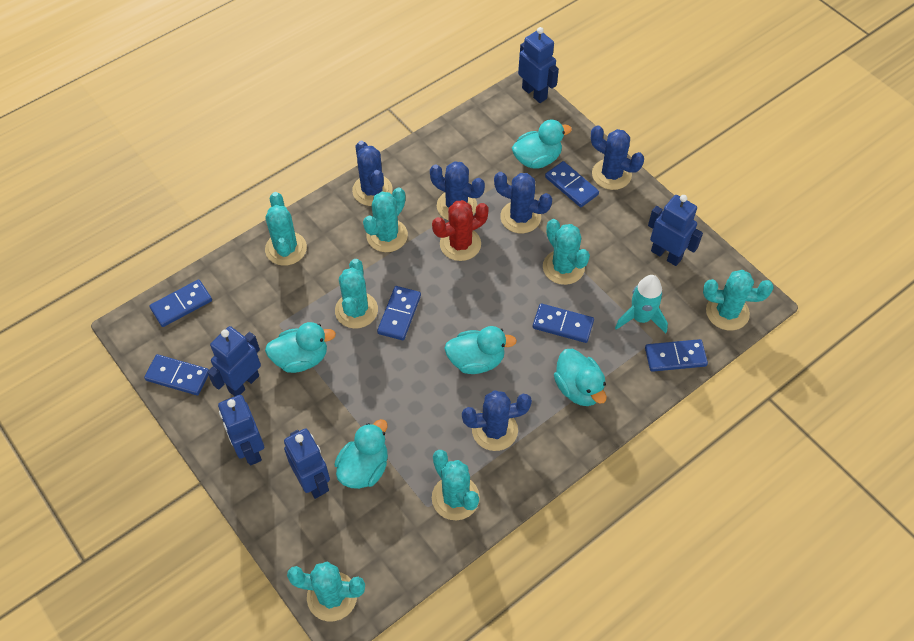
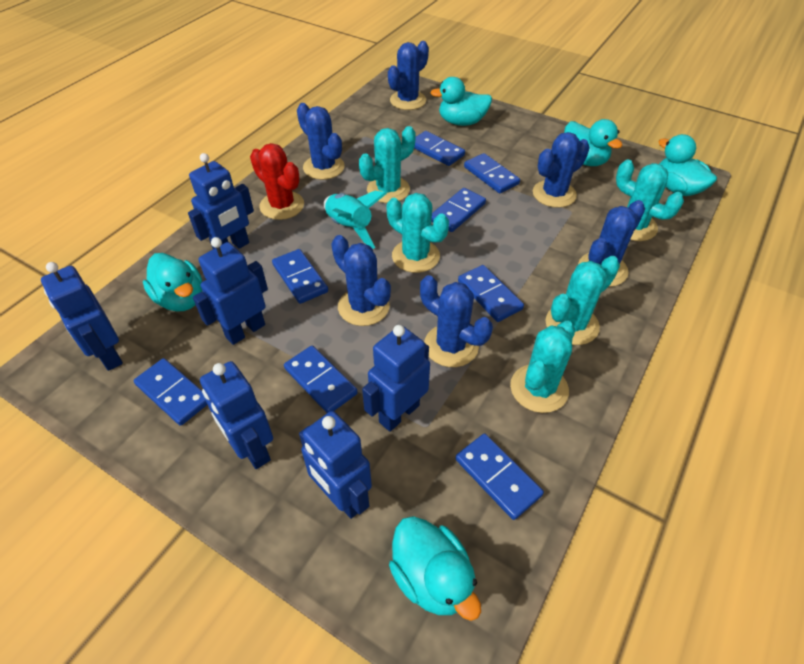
blue cactus: [352,141,393,206] [430,161,485,220] [462,390,532,451] [494,172,552,233] [591,125,644,190] = 5 -> [297,103,345,180] [331,235,391,326] [388,41,429,110] [420,275,493,367] [533,132,590,208] [578,200,645,287] = 6
blue domino: [144,354,209,395] [149,279,212,327] [377,286,421,340] [533,303,594,343] [545,161,599,207] [645,339,708,372] = 6 -> [134,358,207,426] [272,249,328,304] [284,346,358,413] [414,131,465,166] [431,188,486,232] [456,434,544,520] [458,265,524,322] [464,153,520,193] = 8
blue robot: [207,326,261,396] [218,395,264,465] [284,428,330,499] [518,27,559,103] [648,195,703,266] = 5 -> [41,262,123,371] [188,153,254,249] [193,237,268,345] [200,361,273,469] [299,411,372,519] [362,325,430,432] = 6
turquoise cactus: [265,192,307,266] [287,561,365,621] [335,259,378,329] [363,187,408,252] [432,450,480,520] [543,219,590,285] [703,270,773,331] = 7 -> [359,126,416,203] [387,193,449,273] [510,321,575,413] [545,256,620,345] [616,160,684,241] = 5

